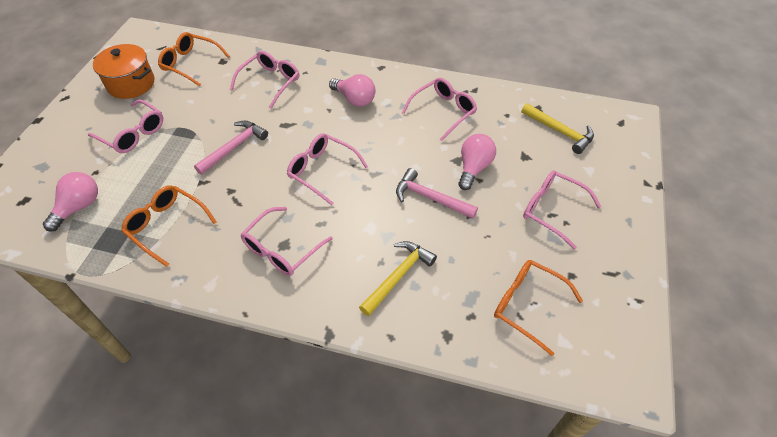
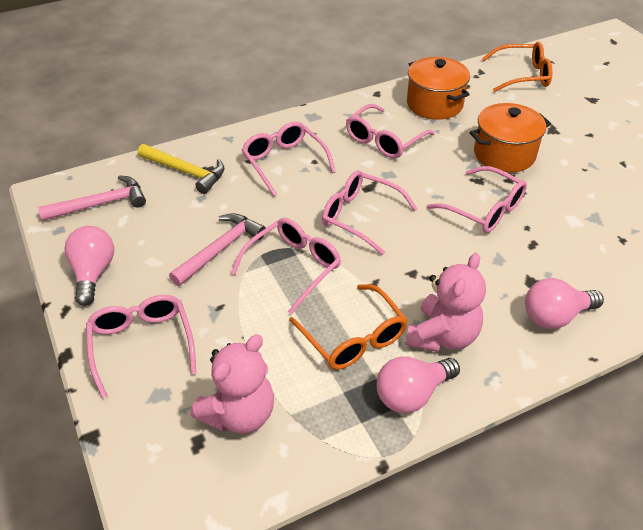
orange glasses: [121,185,217,267] [158,32,230,86] [494,260,583,356] = 3 -> [289,284,408,370] [482,42,552,92] = 2
orange pot: [93,44,154,99] = 1 -> [407,57,470,120] [470,103,551,173] = 2
pink teddy bear: none = 0 -> [191,334,274,434] [405,253,486,352] = 2
yellow hammer: [359,241,437,316] [521,103,594,154] = 2 -> [138,144,225,194] = 1

